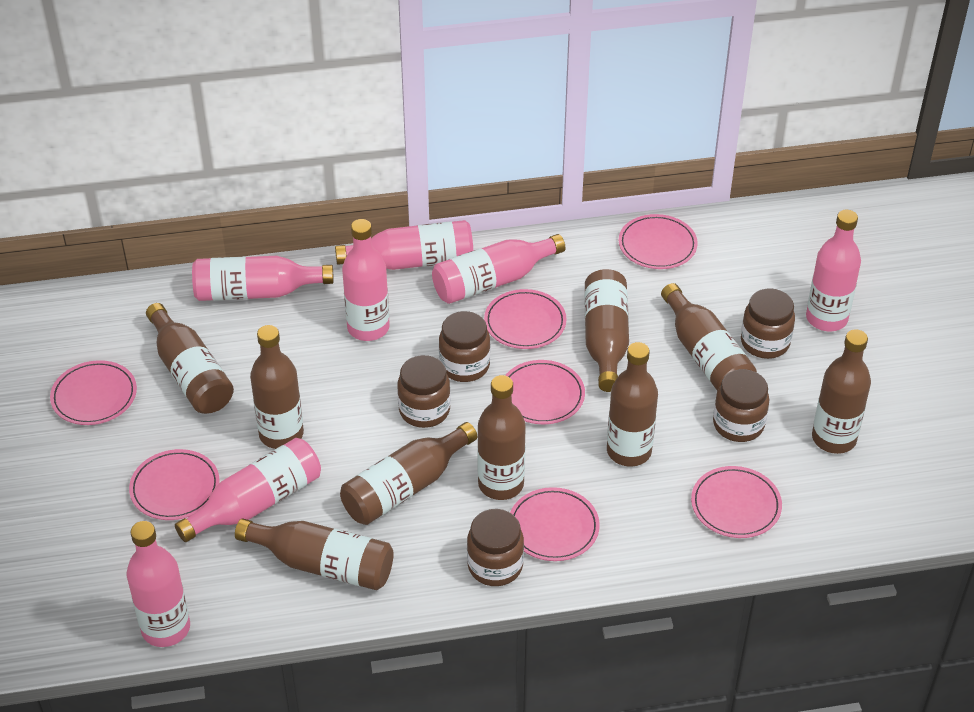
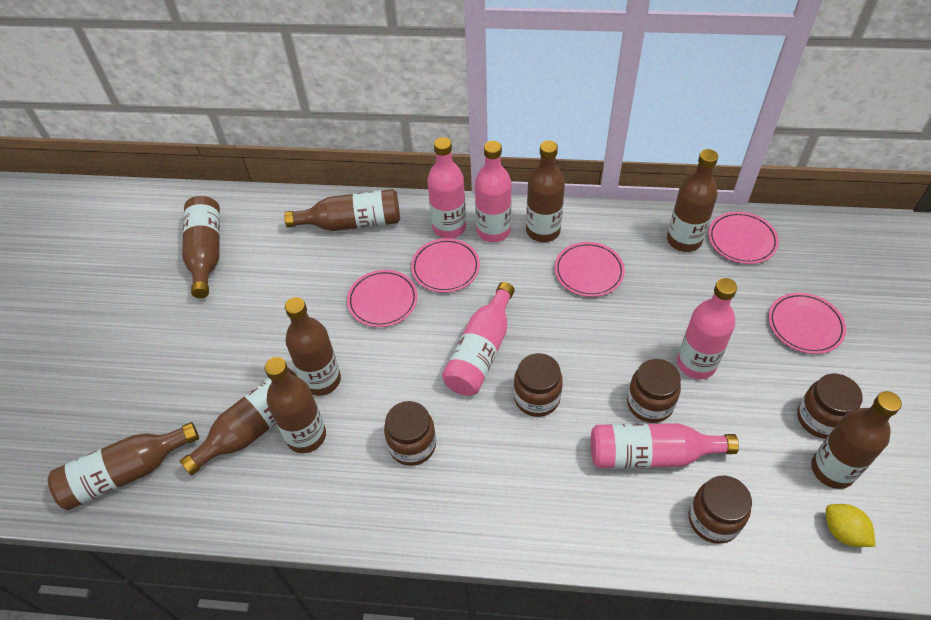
pink bottle: [127,521,190,647] [175,438,321,542] [192,256,334,301] [335,220,473,270] [342,219,390,341] [432,234,565,304] [806,210,861,331] = 7 -> [427,137,466,238] [442,282,514,396] [475,141,511,242] [591,423,739,468] [677,278,737,379] = 5
pink plate: [50,360,137,425] [129,449,220,520] [484,289,567,349] [505,360,585,424] [510,487,600,561] [619,214,698,269] [691,466,782,538] = 7 -> [347,270,418,327] [411,238,480,293] [554,242,625,297] [708,212,779,264] [769,292,846,354] = 5
yellow lemon: none = 0 -> [826,504,876,547] = 1

